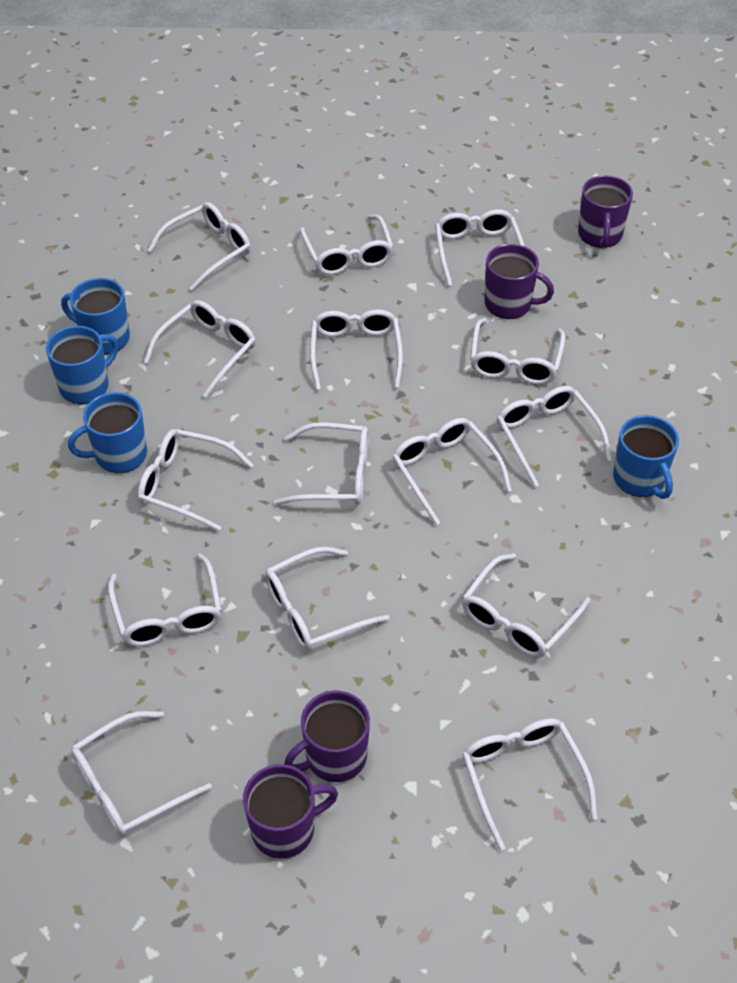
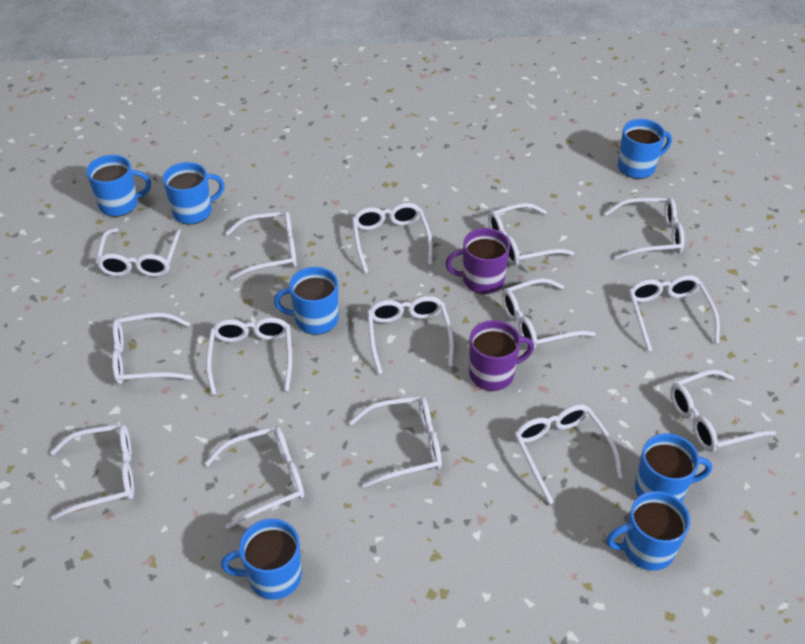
blue mug: [46,326,118,404] [61,278,130,354] [68,392,147,473] [613,415,679,499] = 4 -> [86,155,151,217] [163,162,225,225] [221,519,302,600] [274,267,339,335] [606,491,690,571] [618,119,672,179] [635,433,712,502] = 7
purple mug: [243,764,338,859] [284,691,370,782] [485,244,554,319] [578,175,633,248] = 4 -> [445,228,510,294] [469,320,534,391] = 2

